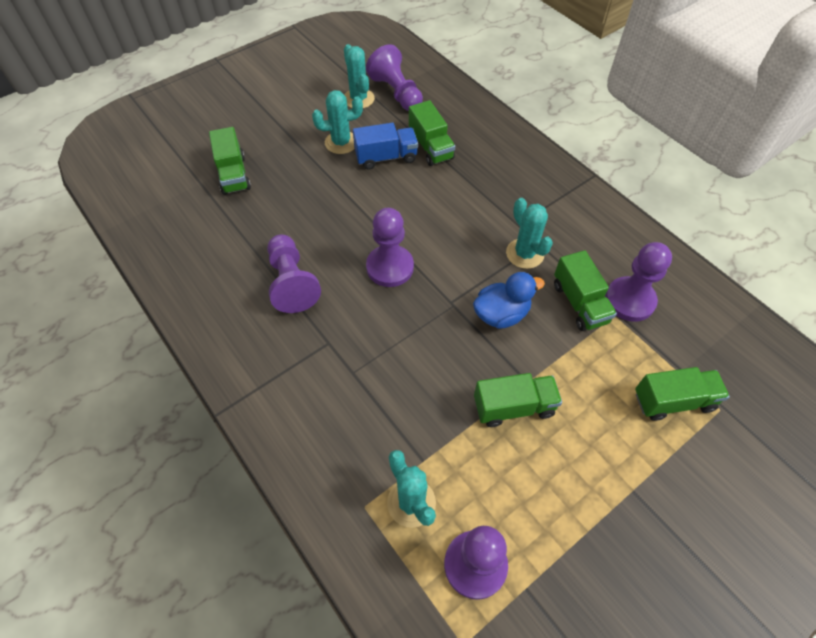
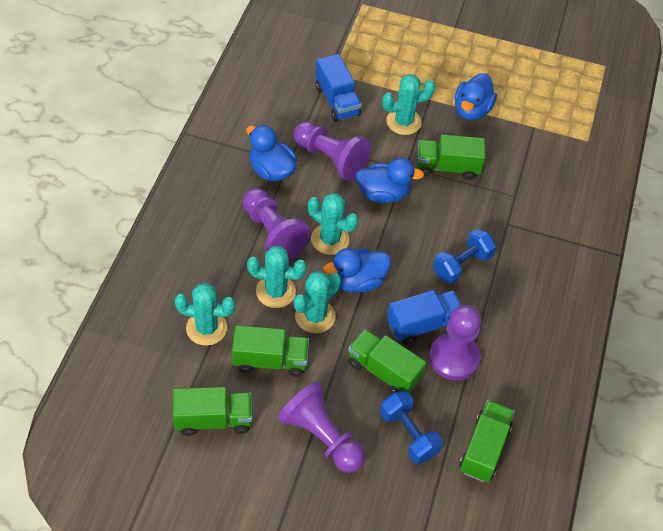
blue duck: [473,272,545,329] = 1 -> [246,125,297,181] [324,248,391,292] [356,158,424,203] [455,73,497,120] = 4
blue dumbbell: none = 0 -> [380,391,443,464] [433,229,496,284] = 2
blue truck: [353,123,418,170] = 1 -> [315,54,362,122] [387,290,461,345] = 2
purple pawn: [267,235,321,313] [366,44,423,111] [366,208,414,287] [444,526,508,600] [605,242,672,322] = 5 -> [243,188,311,260] [278,381,365,473] [293,121,371,181] [429,305,481,380] = 4
turquoise cactus: [312,90,363,154] [344,44,375,108] [387,450,436,528] [506,198,553,269] = 4 -> [175,283,236,346] [247,246,307,308] [294,271,341,333] [308,193,358,255] [382,74,435,135] = 5

